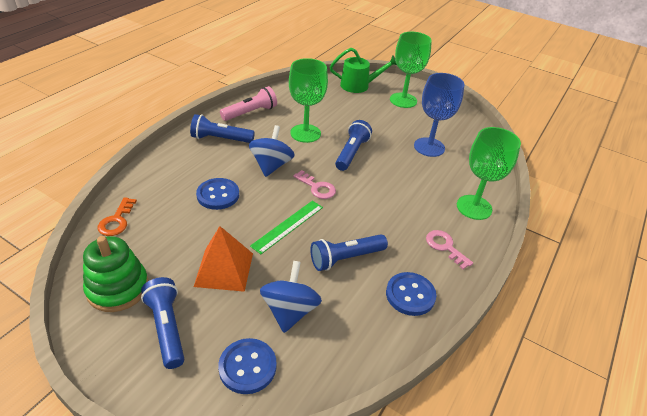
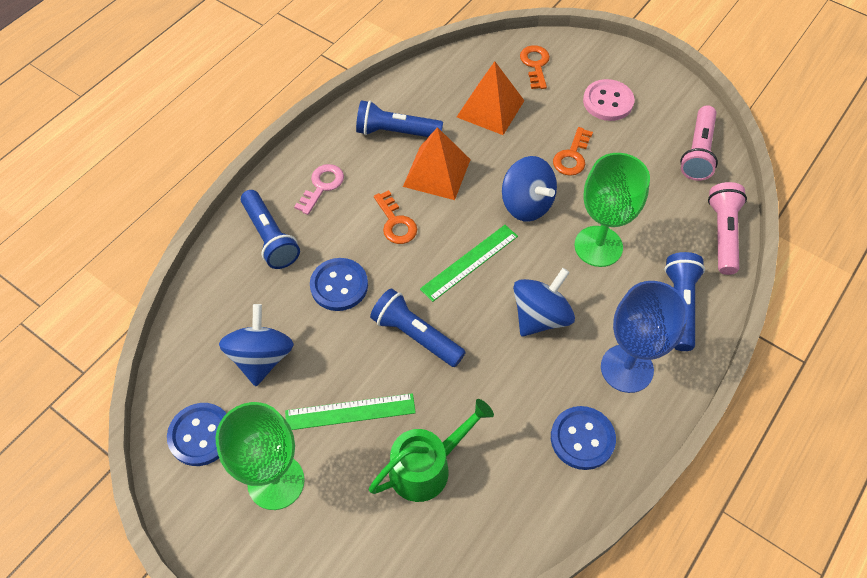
blue spinning top: [249,125,295,177] [260,261,322,333] = 2 -> [219,304,294,386] [502,156,557,222] [513,268,575,336] = 3
green goblet: [289,58,328,143] [390,32,432,108] [457,127,521,220] = 3 -> [215,402,305,510] [574,153,650,267] = 2
green ruler: [250,201,323,254] = 1 -> [285,393,416,430] [420,225,518,302] = 2
green stacking toy: [83,236,148,312] = 1 -> none = 0
orange key: [97,197,137,236] = 1 -> [374,190,417,244] [520,45,550,89] [553,127,593,176] = 3
orange pyramid: [194,226,253,292] = 1 -> [403,127,471,200] [457,61,525,135] = 2
pink button: none = 0 -> [583,79,634,121] = 1
pink flashlight: [220,86,277,121] = 1 -> [680,105,718,181] [708,182,747,275] = 2
pink key: [293,170,336,199] [426,230,473,269] = 2 -> [294,164,344,215] = 1

